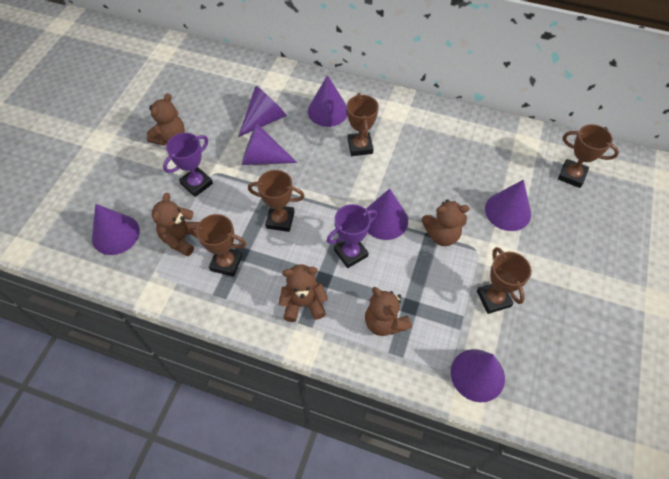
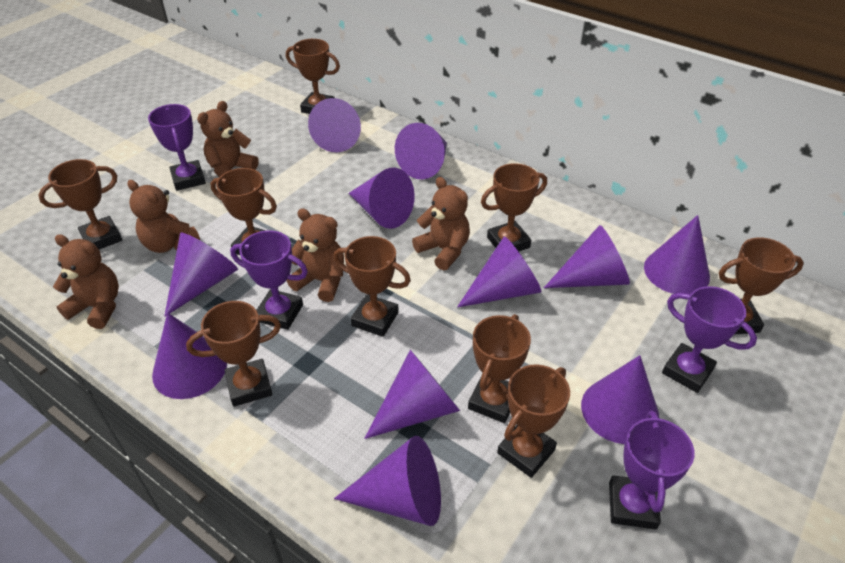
brown trophy: [189,214,246,277] [248,170,305,232] [347,93,379,156] [477,247,532,314] [558,124,619,188] = 5 -> [38,159,122,250] [186,301,281,407] [210,168,277,255] [286,39,340,114] [334,236,411,337] [468,314,531,423] [481,163,547,252] [497,364,570,478] [719,237,804,334] = 9
purple cone: [92,204,140,255] [238,86,287,137] [242,123,297,165] [308,75,347,127] [366,189,408,240] [451,349,505,402] [485,179,531,231] = 7 -> [152,312,227,399] [164,233,238,317] [308,98,361,152] [334,436,441,526] [348,168,415,229] [364,350,460,439] [395,123,447,179] [457,236,542,307] [544,225,630,288] [581,355,659,444] [644,215,710,294] = 11
purple trophy: [163,133,213,197] [327,204,377,268] = 2 -> [148,104,206,191] [230,230,308,330] [609,411,695,529] [662,286,757,393] = 4

